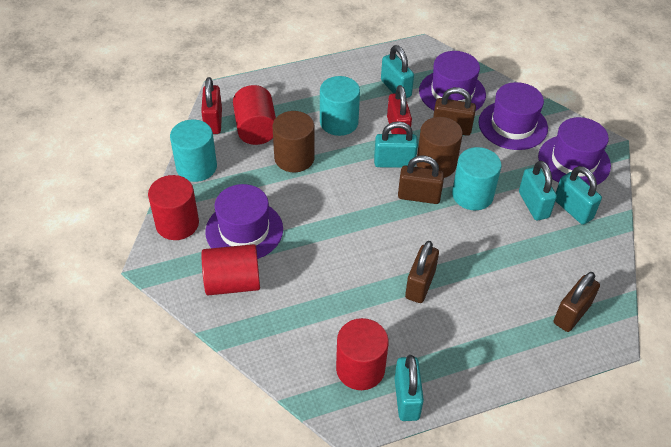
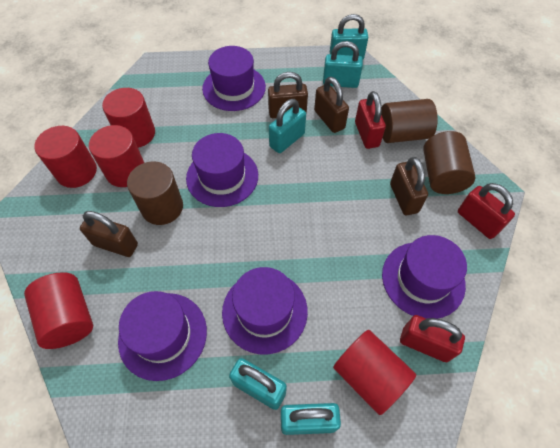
brown cylinder: [272,111,315,172] [417,117,463,178] = 2 -> [127,161,183,225] [381,99,438,143] [423,131,476,194] = 3
purple hat: [205,184,283,259] [419,51,486,110] [479,82,548,150] [538,117,611,185] = 4 -> [118,291,207,381] [186,133,258,207] [202,46,266,111] [222,267,308,354] [382,235,467,319] = 5
red cylinder: [148,175,199,240] [201,244,260,295] [233,85,276,145] [336,318,389,390] = 4 -> [24,272,93,349] [34,126,97,188] [89,125,144,187] [102,88,155,148] [333,330,416,415] = 5
red padlock: [201,77,222,134] [387,85,412,134] = 2 -> [355,91,386,149] [400,315,465,362] [458,183,515,239] = 3
turquoise cylinder: [170,120,217,182] [320,76,360,136] [452,147,502,210] = 3 -> none = 0

